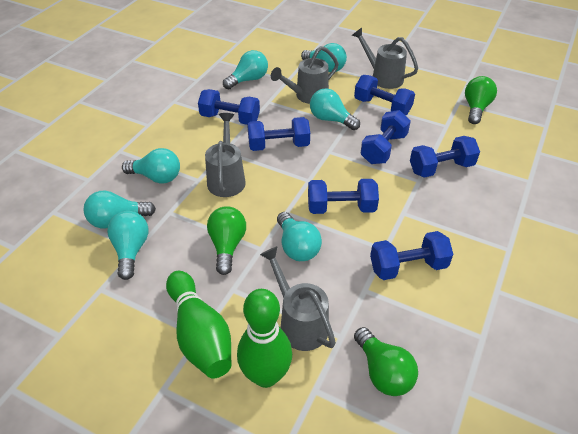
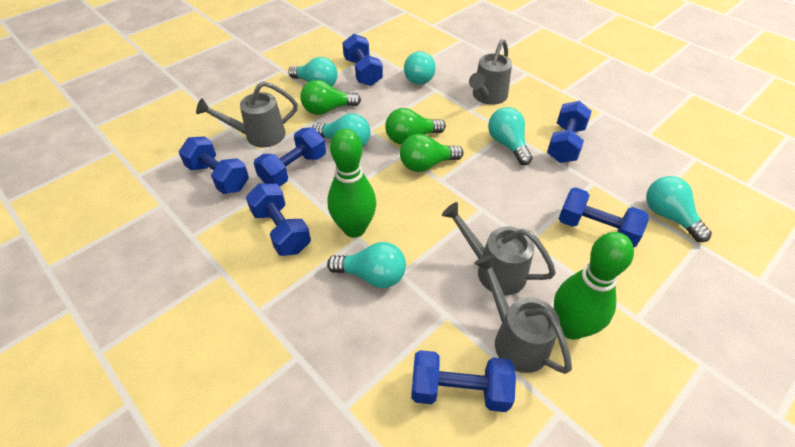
turquoise light bulb: [83,191,156,229] [107,211,149,280] [122,148,180,184] [223,50,268,90] [277,212,322,261] [301,43,347,72] [310,88,360,130] = 7 -> [288,57,337,86] [312,113,370,147] [327,242,406,288] [404,51,436,85] [488,107,533,165] [646,176,712,242] = 6

